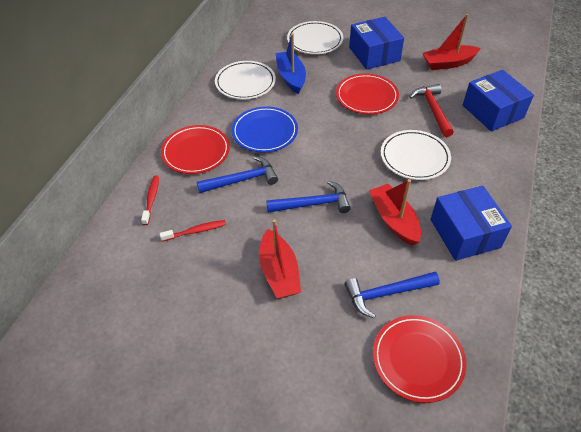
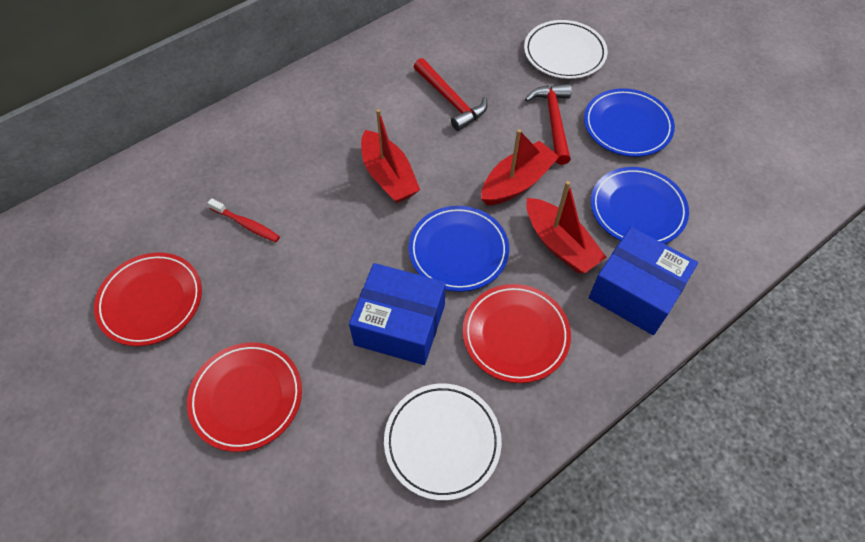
blue boat: [276,33,306,94] = 1 -> none = 0
blue box: [349,17,404,70] [430,186,512,261] [463,70,534,131] = 3 -> [349,263,446,365] [589,227,698,335] = 2
blue hammer: [197,156,278,193] [266,181,351,213] [345,272,440,318] = 3 -> none = 0
blue plate: [232,106,298,153] = 1 -> [409,206,509,292] [584,88,675,157] [591,167,689,244] = 3
red hammer: [410,84,454,137] = 1 -> [414,58,487,131] [525,84,572,165] = 2
red toothbrush: [141,176,159,225] [160,220,226,242] = 2 -> [208,198,280,242] = 1
white plate: [215,61,276,99] [287,21,343,54] [381,130,451,180] = 3 -> [384,384,502,501] [524,20,608,79] = 2

